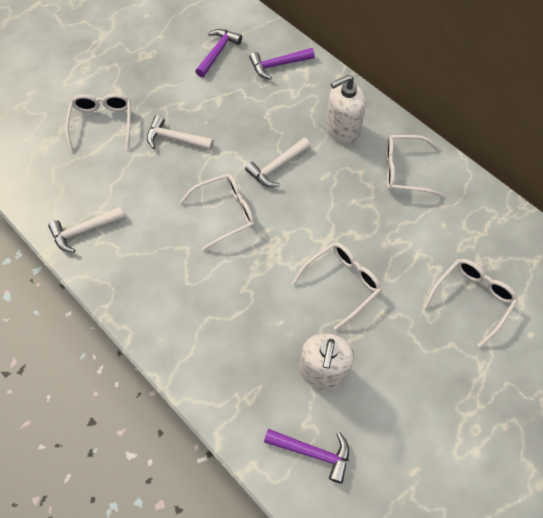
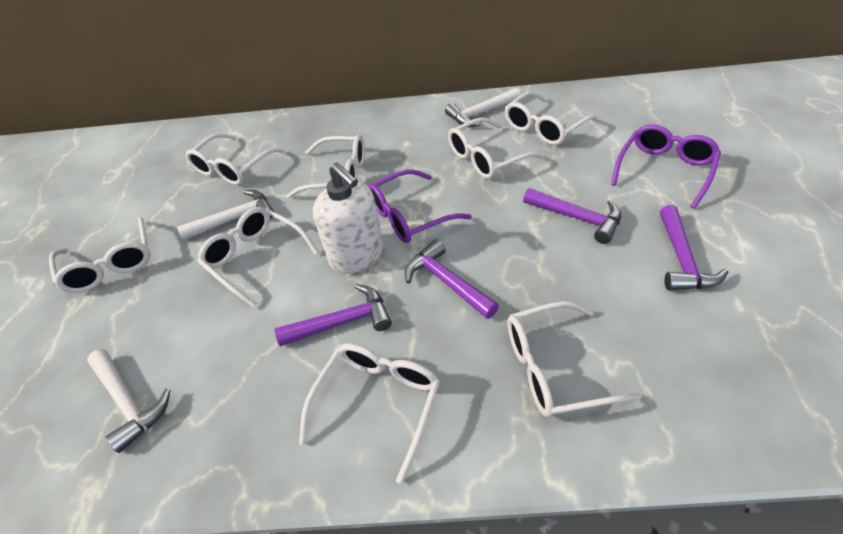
purple glasses: none = 0 -> [368,169,472,243] [611,124,721,209] = 2
purple hammer: [195,29,242,77] [249,48,315,80] [264,429,349,483] = 3 -> [275,284,392,347] [405,239,499,319] [523,188,621,244] [660,205,728,291] = 4
white glasses: [65,94,131,151] [180,174,255,251] [291,242,382,330] [386,135,443,197] [423,259,518,348] = 5 -> [49,217,150,293] [186,133,284,185] [197,207,319,308] [286,135,365,198] [299,343,440,484] [448,117,545,179] [505,91,598,145] [507,301,642,418] = 8
white soap dispenser: [300,333,354,390] [326,74,366,144] = 2 -> [313,163,383,274] = 1

